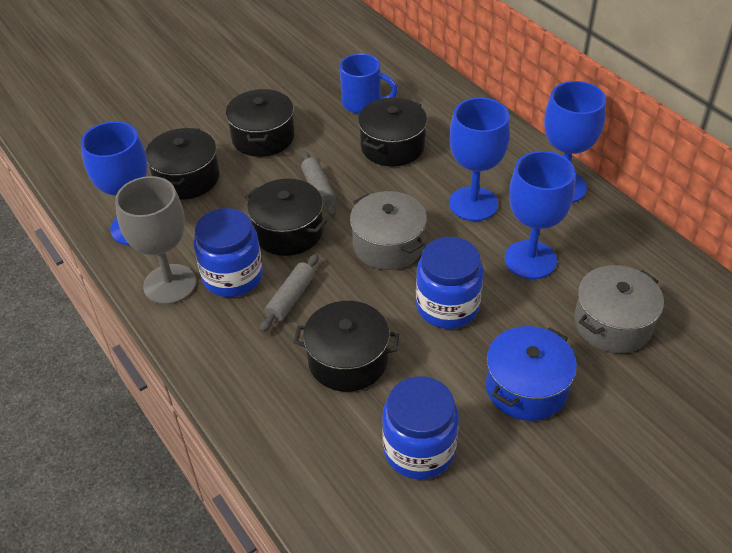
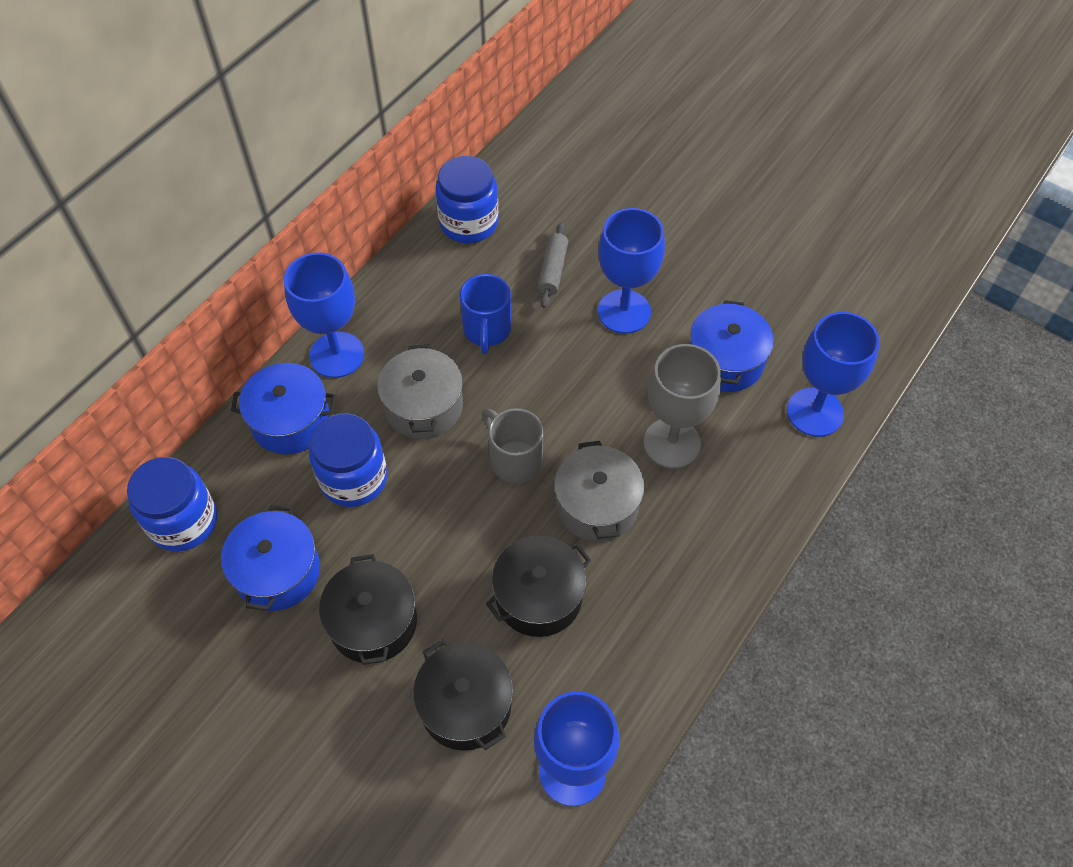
black pot: [146,128,220,199] [226,89,295,157] [245,179,327,256] [294,301,399,392] [358,98,427,167] = 5 -> [319,554,417,665] [413,639,513,751] [486,536,591,637] = 3
blue pot: [486,326,577,421] = 1 -> [221,505,320,611] [231,363,336,454] [690,300,774,392] = 3
grey mug: none = 0 -> [482,408,543,483] = 1
grey rolling pin: [260,254,319,332] [301,151,336,216] = 2 -> [538,222,568,308] = 1

